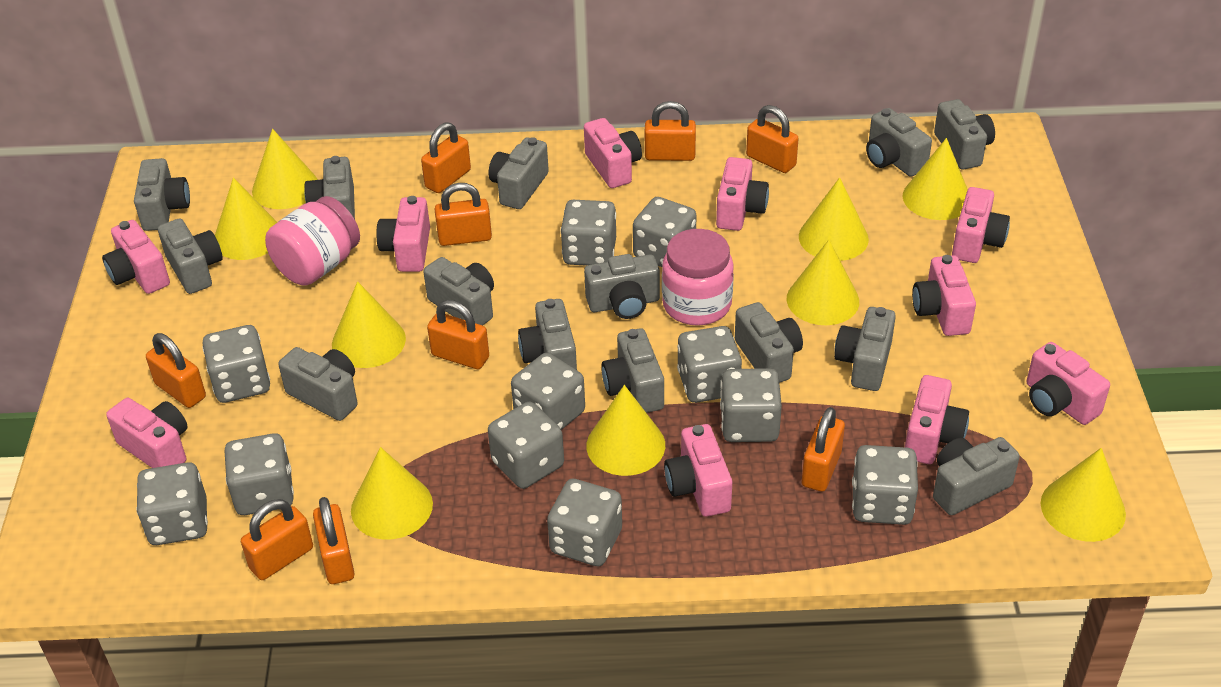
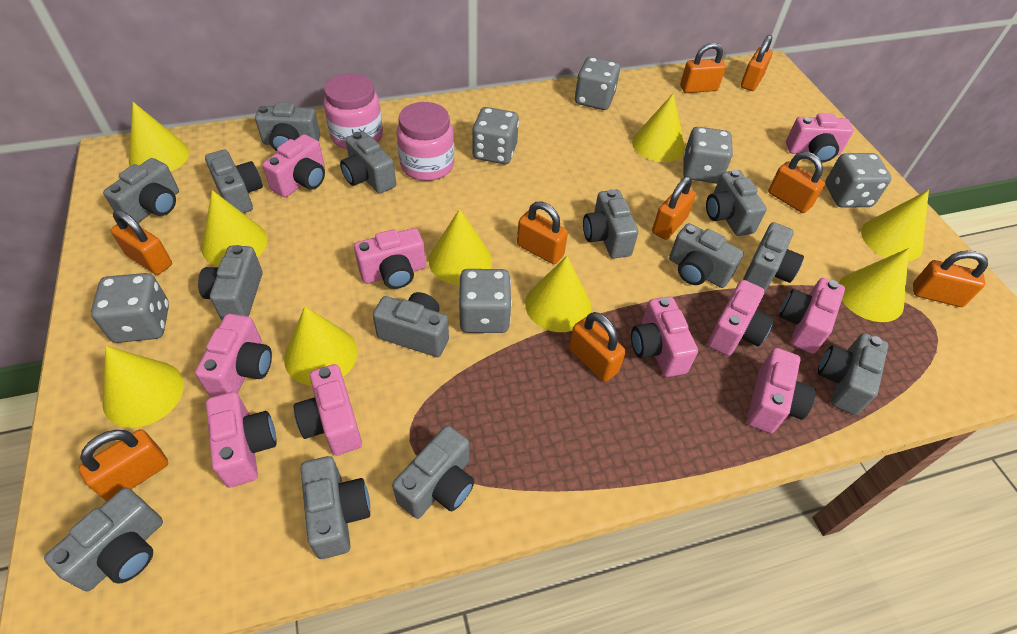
grey dice: [136,462,208,545] [202,325,270,403] [225,433,294,515] [488,402,564,489] [511,353,585,430] [547,479,622,566] [561,200,616,266] [633,197,697,267] [677,326,742,403] [720,368,782,442] [852,445,918,525] = 11 -> [91,273,169,343] [458,269,512,333] [472,107,519,164] [575,57,620,110] [683,127,733,183] [825,153,892,208] = 6

